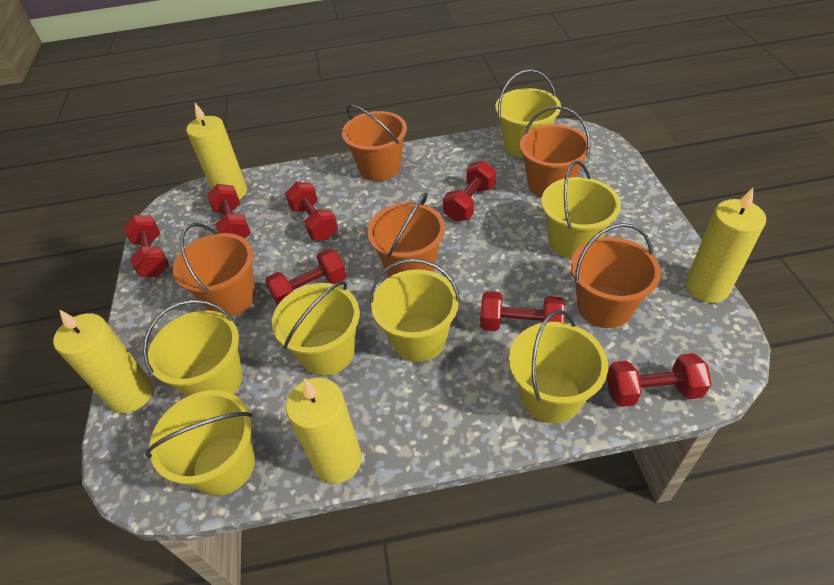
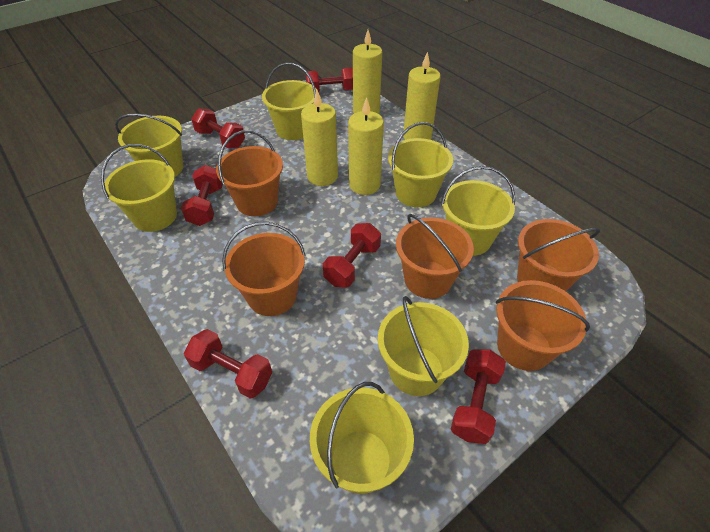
red dumbbell: [123,215,169,277] [206,184,251,239] [265,249,347,306] [285,182,338,240] [443,161,496,222] [480,291,565,331] [607,353,712,407] = 7 -> [181,165,223,226] [184,329,272,399] [191,108,245,148] [306,67,353,92] [323,223,381,288] [451,349,506,444] = 6

